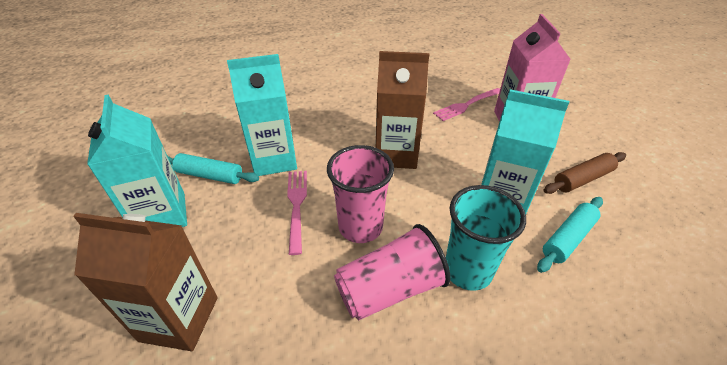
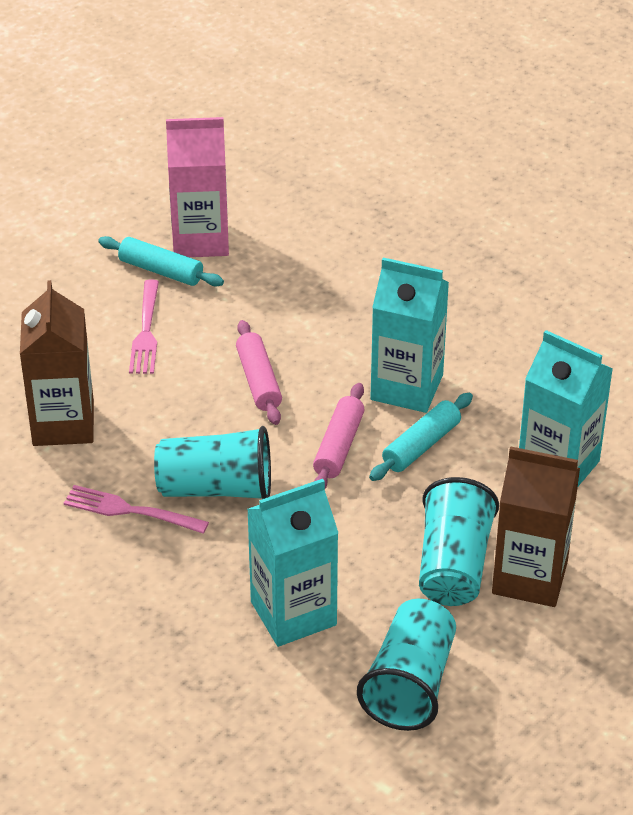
brown rolling pin: [543,152,626,194] = 1 -> none = 0
pink cup: [327,145,394,243] [334,224,451,320] = 2 -> none = 0
pink rolling pin: none = 0 -> [236,320,282,425] [313,383,365,489] = 2
turquoise cup: [446,185,526,291] = 1 -> [154,426,271,499] [357,599,456,731] [419,477,499,606] = 3

